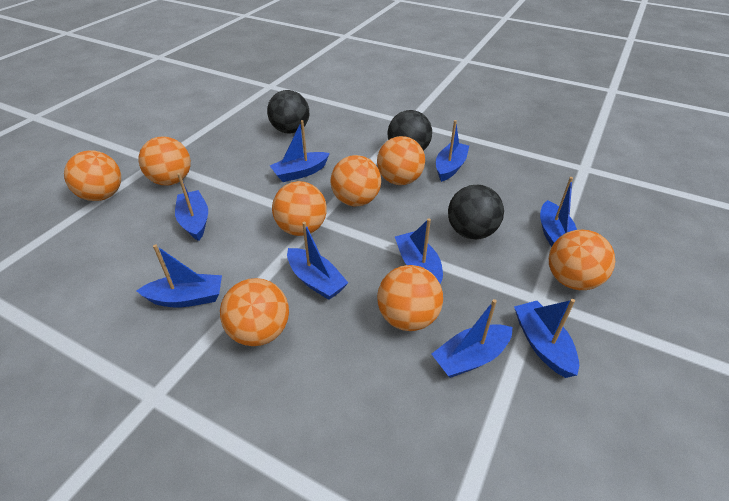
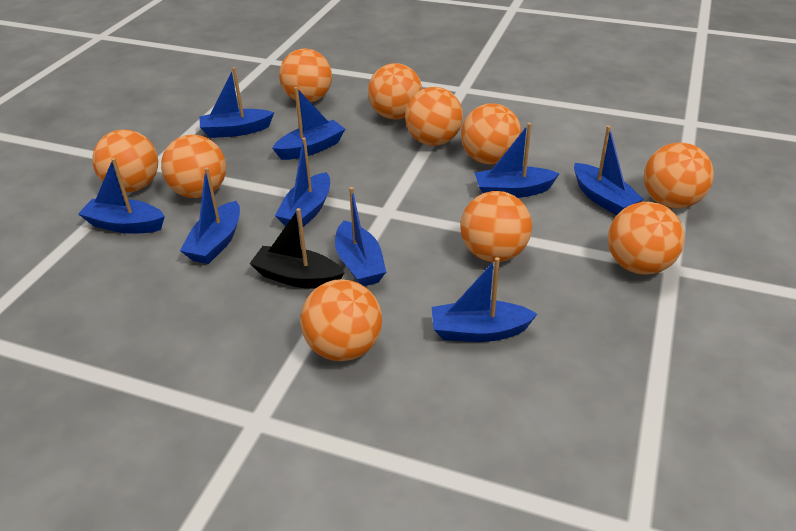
black ball: [267,90,309,134] [388,110,432,151] [448,185,504,239] = 3 -> none = 0
black boat: none = 0 -> [249,208,344,289] = 1
orange ball: [64,150,121,201] [139,136,191,186] [220,278,289,346] [272,181,327,236] [331,155,381,206] [377,136,425,185] [377,265,443,331] [549,229,615,290] = 8 -> [92,129,158,192] [161,134,226,198] [279,49,332,102] [300,279,382,361] [368,63,422,119] [405,87,463,146] [460,191,532,262] [461,103,521,165] [608,202,685,275] [644,143,714,209] = 10

